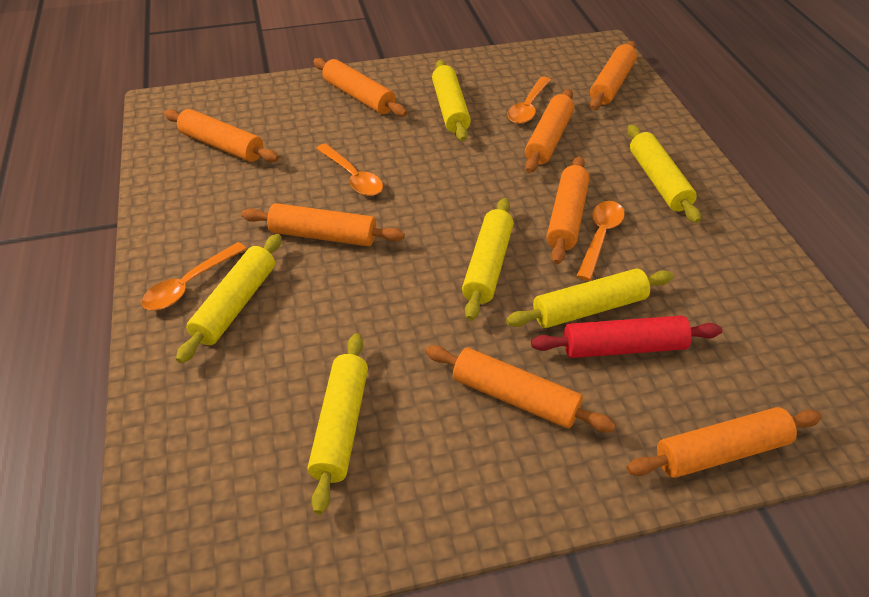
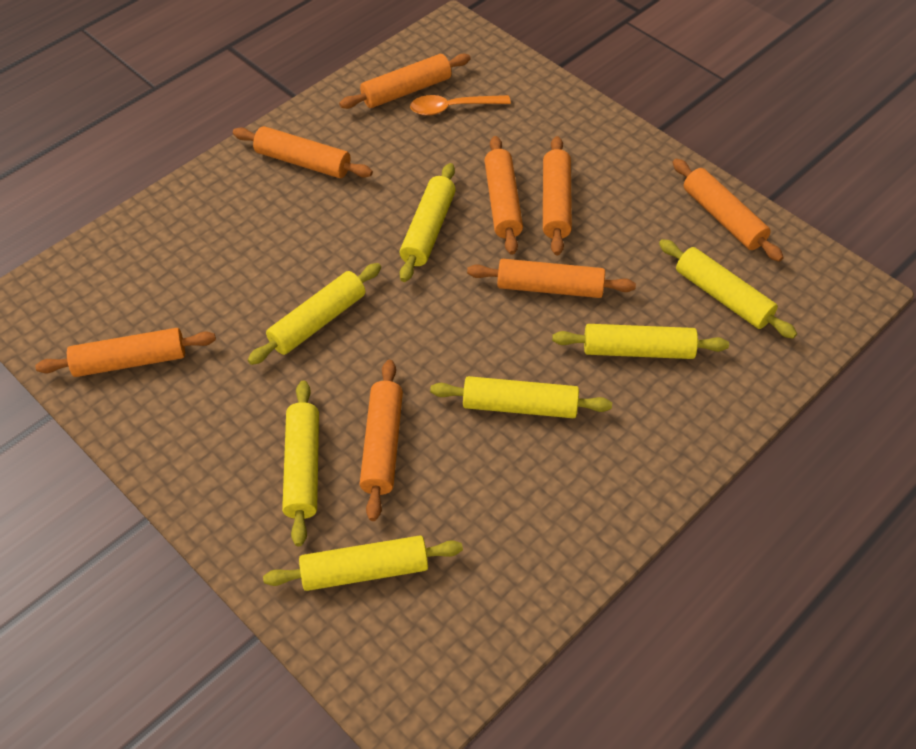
orange spoon: [142,242,247,310] [316,143,383,196] [508,76,551,124] [577,201,625,281] = 4 -> [410,95,511,116] = 1
red rolling pin: [531,315,722,358] = 1 -> none = 0
yellow rolling pin: [176,234,282,363] [308,333,368,514] [432,60,471,141] [462,198,514,321] [506,268,673,328] [627,124,701,223] = 6 -> [248,263,381,365] [263,535,463,591] [282,380,319,546] [399,163,456,282] [430,376,612,418] [552,324,729,359] [659,239,797,339] = 7

